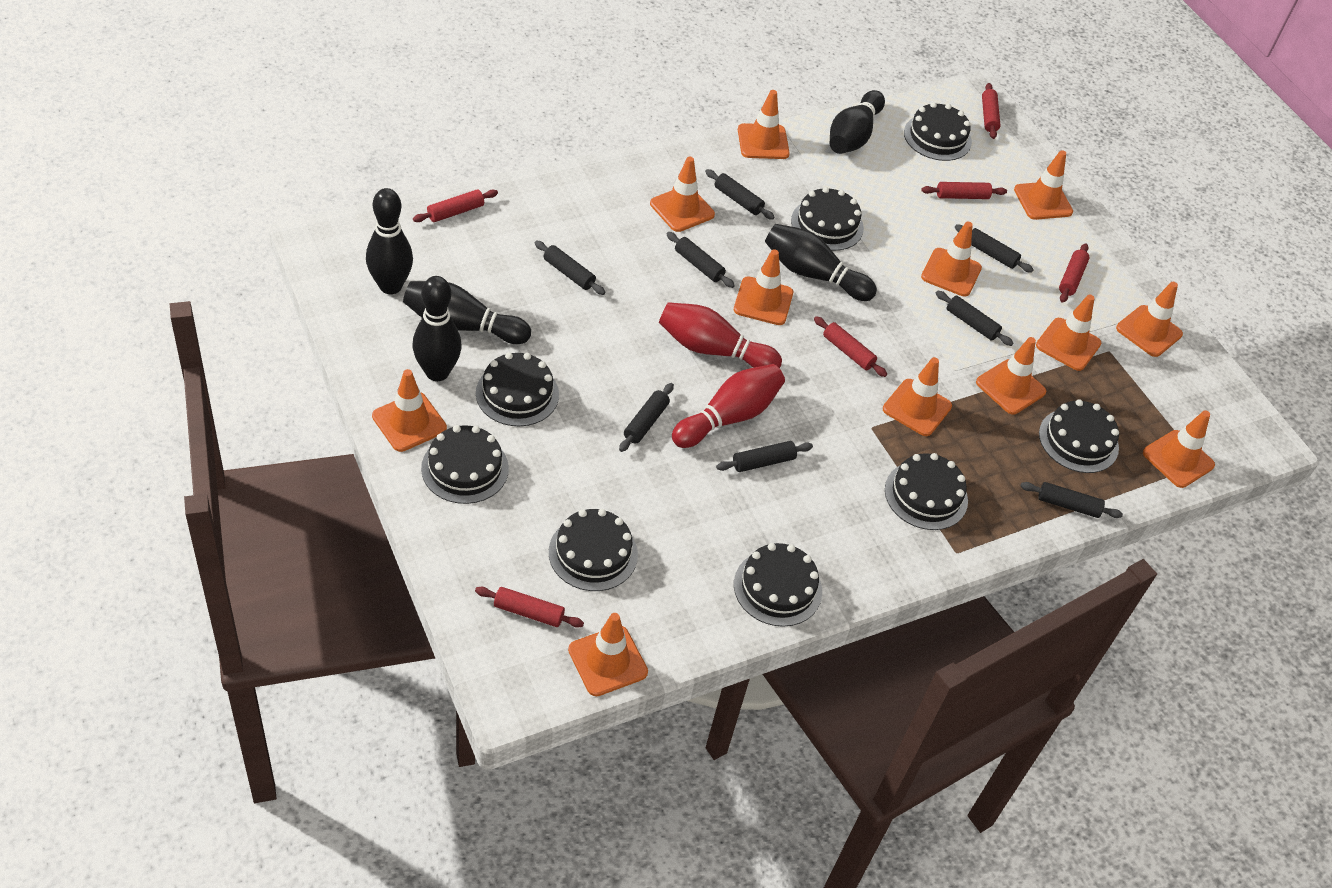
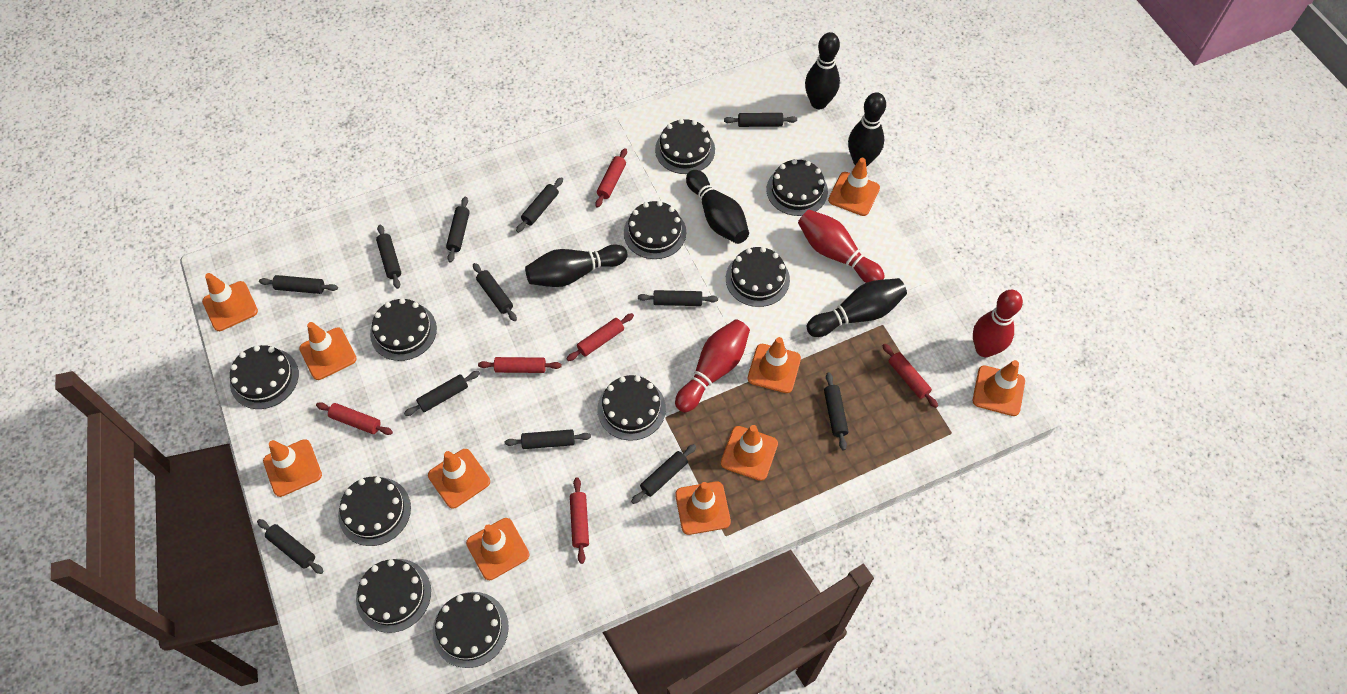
black cake: [421,425,509,504] [476,352,559,426] [549,509,638,591] [734,543,822,627] [791,187,864,251] [885,453,968,530] [904,102,972,161] [1039,399,1119,473] = 8 -> [230,345,299,409] [338,477,411,546] [356,559,431,633] [370,298,437,361] [433,592,509,668] [597,375,666,441] [624,201,686,259] [655,119,715,174] [726,247,790,307] [766,159,828,216] = 10
black rolling pin: [535,240,605,295] [619,383,674,452] [666,232,735,288] [705,169,775,220] [716,441,813,472] [936,291,1013,346] [955,224,1034,273] [1021,482,1123,518] = 8 -> [257,519,324,574] [259,275,338,294] [376,225,401,289] [404,371,480,416] [446,197,470,263] [473,263,517,321] [505,429,591,449] [516,177,563,233] [631,444,696,504] [638,290,718,306] [724,113,797,127] [824,372,849,451] = 12
orange traffic cone: [372,369,447,452] [568,613,648,696] [650,157,715,232] [734,249,793,325] [738,90,790,159] [883,357,952,436] [921,222,982,297] [976,337,1046,414] [1014,150,1073,220] [1036,294,1101,371] [1116,282,1183,357] [1143,411,1215,488] = 12 -> [202,273,258,331] [263,439,322,497] [299,322,357,380] [428,449,490,509] [466,518,529,580] [675,482,731,535] [721,425,778,481] [748,337,801,393] [828,158,880,216] [973,360,1025,416] = 10
red bowling pin: [659,302,782,368] [672,364,785,448] = 2 -> [675,319,750,412] [798,209,885,283] [973,290,1023,357] = 3

